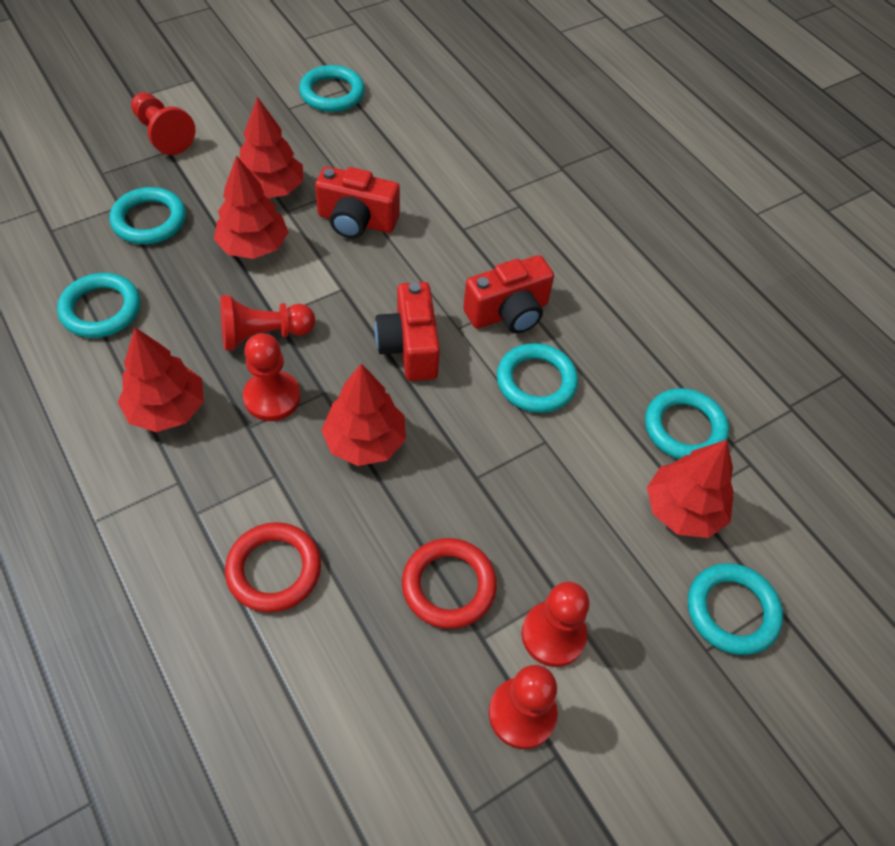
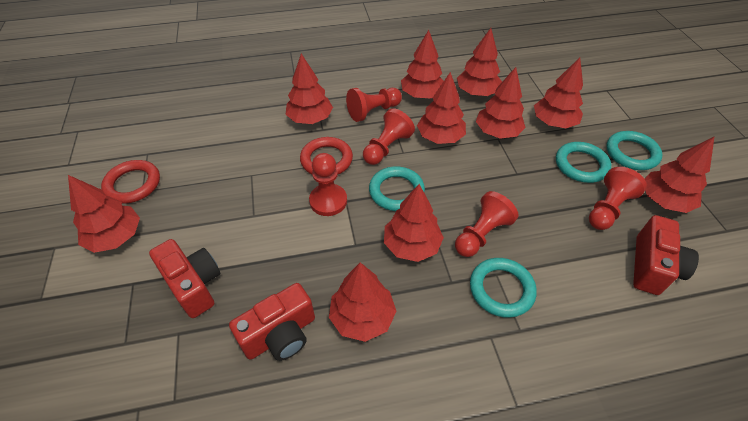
red tree: [118,327,204,432] [214,155,289,259] [240,97,303,198] [321,363,406,466] [647,440,734,538] = 5 -> [68,175,140,253] [285,54,333,124] [329,262,396,342] [384,184,444,262] [401,30,444,98] [417,72,466,144] [457,28,502,96] [476,67,526,139] [534,57,583,128] [645,136,715,213] = 10
turquoise ring: [57,273,140,338] [110,187,186,244] [299,65,365,112] [497,343,578,413] [645,388,729,459] [688,563,783,655] = 6 -> [369,166,425,211] [470,258,537,318] [556,142,611,183] [607,131,663,170] = 4

